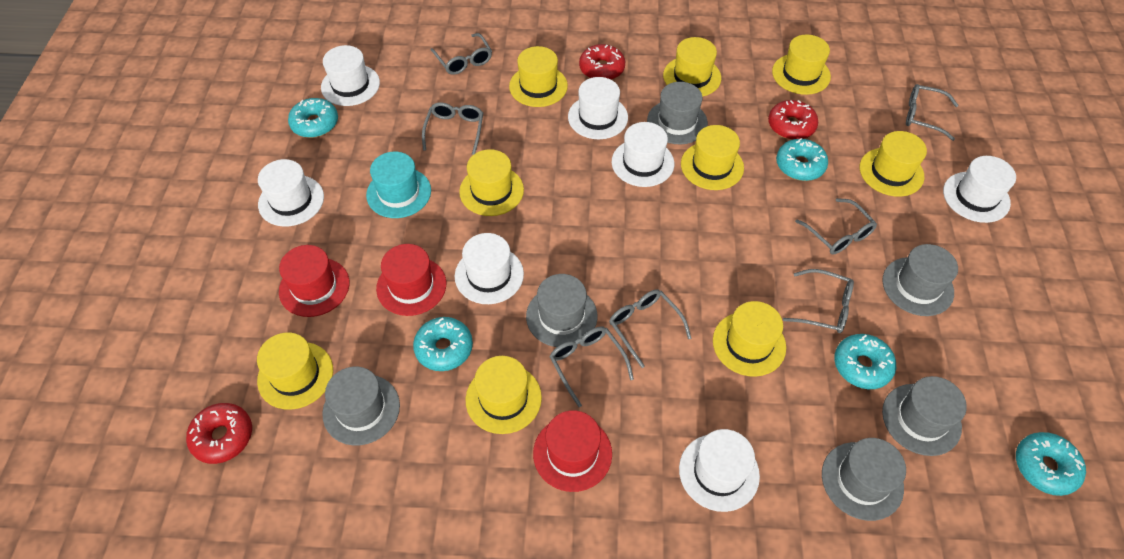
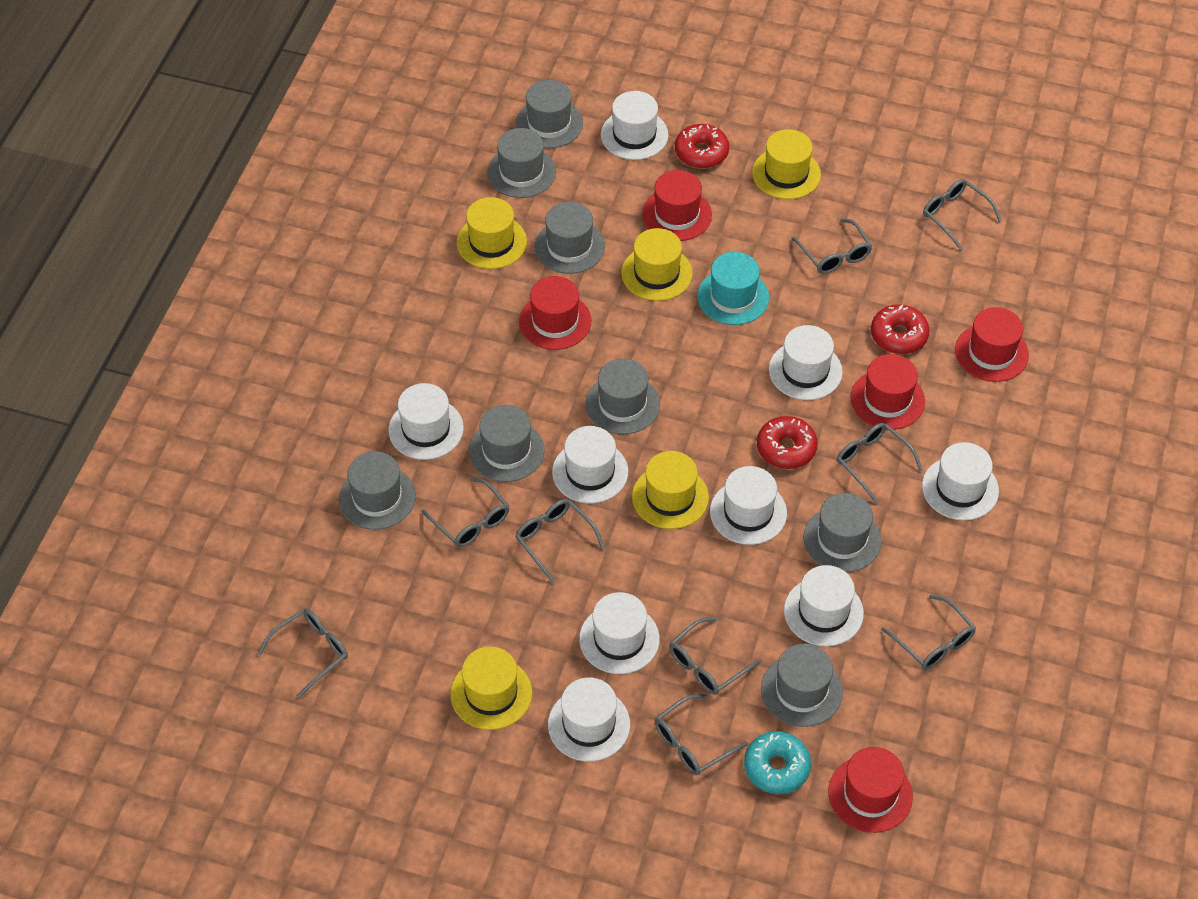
grey glasses: [422,102,483,155] [430,33,492,75] [549,327,634,407] [609,290,691,368] [783,269,854,333] [795,198,877,255] [906,84,959,141] = 7 -> [258,608,348,698] [421,477,509,548] [515,499,605,583] [655,694,748,775] [669,617,761,695] [792,218,872,274] [837,423,923,504] [881,594,976,670] [923,179,1002,250] = 9
grey hat: [322,366,400,445] [526,274,597,347] [647,82,708,145] [822,438,906,521] [882,244,958,316] [882,376,967,456] = 6 -> [339,451,416,530] [469,405,545,482] [487,128,556,198] [516,80,583,149] [534,202,605,274] [586,358,660,434] [761,644,843,727] [803,493,881,572] = 8
red hat: [279,245,349,317] [376,244,446,316] [533,410,612,492] = 3 -> [519,276,591,350] [642,170,712,241] [828,747,913,833] [850,354,925,430] [955,307,1029,382] = 5
turquoise donut: [288,98,338,138] [413,317,473,371] [776,138,828,181] [834,334,896,389] [1016,432,1086,496] = 5 -> [744,731,811,794] = 1
white hat: [258,159,324,226] [321,45,380,106] [455,233,524,304] [568,77,628,139] [612,122,674,187] [679,429,760,512] [943,156,1016,223] = 7 -> [388,383,464,460] [548,678,630,762] [552,426,628,504] [579,592,660,674] [601,91,668,160] [710,466,787,545] [769,325,843,400] [784,565,864,647] [922,442,999,521] = 9
yellow hat: [257,332,333,410] [459,149,524,216] [466,356,542,434] [509,46,568,107] [663,37,721,97] [681,125,744,190] [713,301,786,377] [772,34,831,95] [860,131,927,197] = 9 -> [450,646,532,730] [457,197,527,269] [621,228,692,301] [632,451,709,529] [752,129,821,199] = 5

